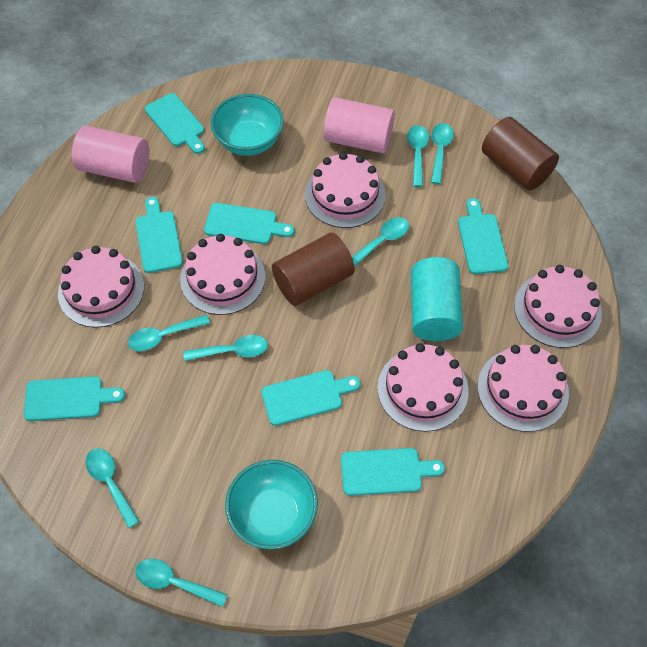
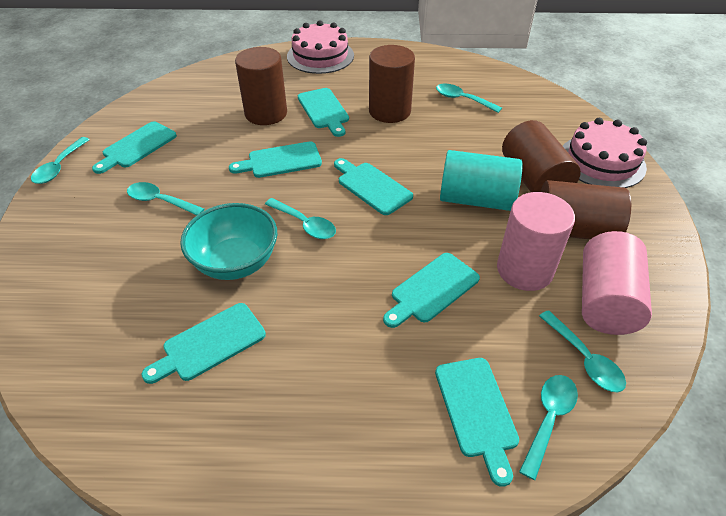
brown cylinder: [272,233,355,306] [482,117,559,190] = 2 -> [235,47,287,125] [369,45,415,123] [502,120,581,192] [540,180,631,239] = 4
pink cake: [58,246,144,328] [180,234,265,315] [305,152,386,228] [377,343,469,432] [477,345,569,432] [514,265,602,348] = 6 -> [287,20,354,74] [563,118,647,188] = 2
turquoise bowl: [210,94,284,156] [225,460,318,550] = 2 -> [180,203,277,280] = 1
turquoise spoon: [85,448,140,528] [128,315,210,351] [135,559,227,607] [183,335,268,361] [352,217,409,267] [407,125,429,187] [431,123,454,184] = 7 -> [31,137,90,184] [127,182,204,215] [265,198,336,239] [436,84,502,113] [519,375,578,480] [539,310,626,393] = 6

